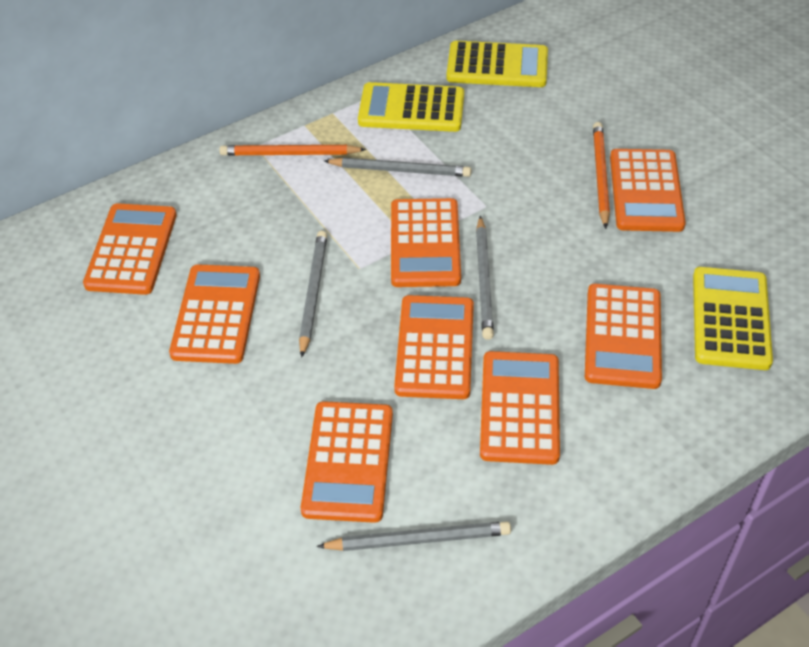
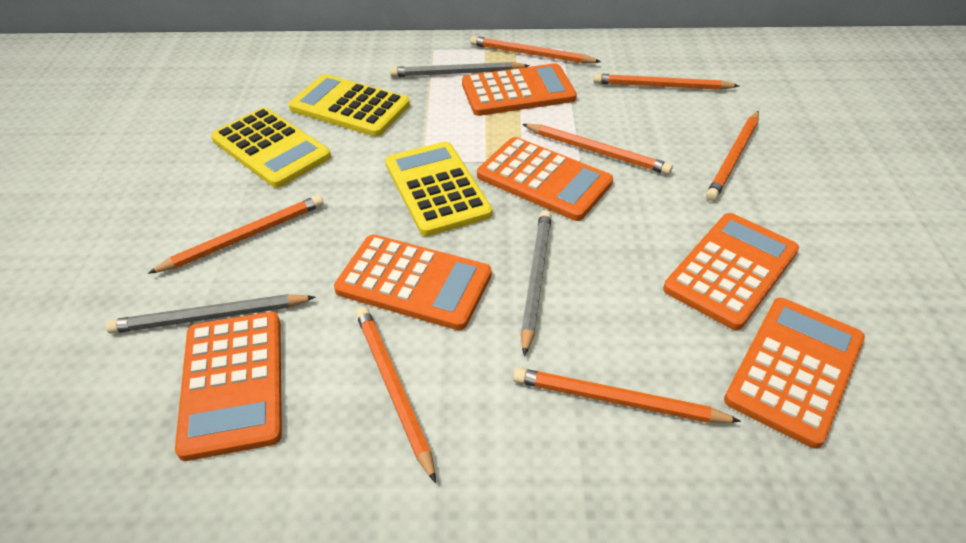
grey pencil: [299,231,327,358] [317,521,511,551] [324,157,472,177] [476,216,494,340] = 4 -> [106,294,315,333] [390,62,530,77] [521,210,552,356] = 3
orange calculator: [83,203,177,295] [169,264,260,364] [301,401,393,523] [391,198,461,287] [394,295,474,399] [480,351,560,465] [585,284,662,389] [610,149,686,232] = 8 -> [175,312,282,461] [334,235,492,330] [462,63,577,116] [477,137,613,221] [663,213,799,330] [724,298,865,448] = 6
orange pencil: [219,145,366,156] [593,122,610,229] = 2 -> [148,195,324,274] [356,307,436,483] [470,36,601,64] [513,368,741,423] [522,124,673,175] [593,74,739,90] [706,111,759,201] = 7

